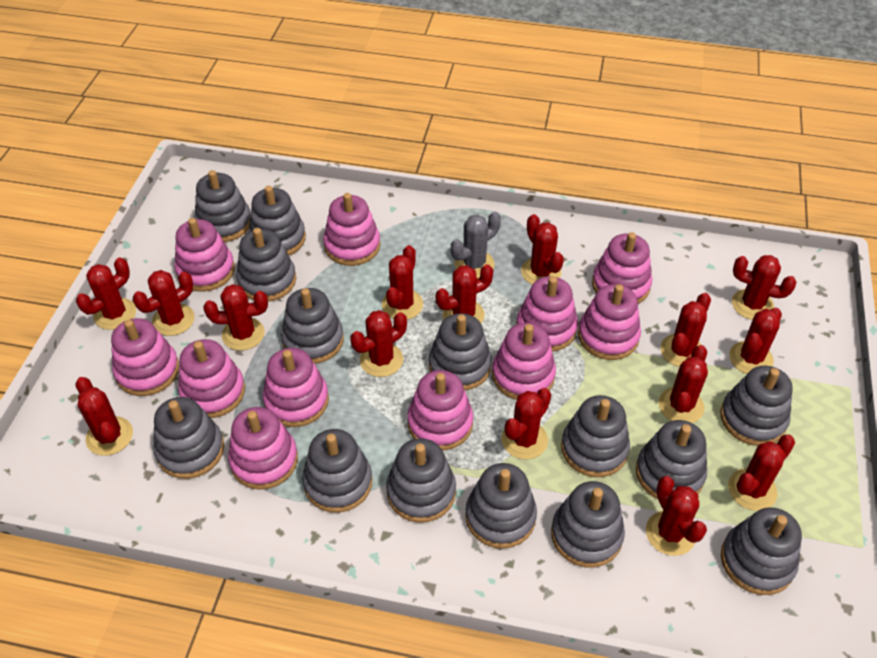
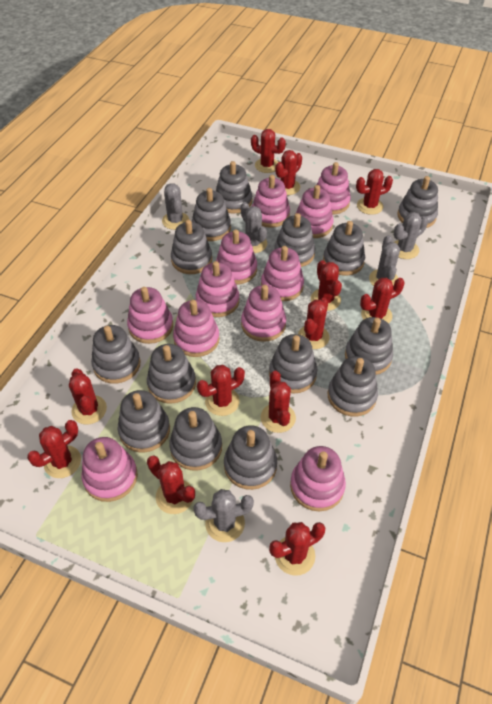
grey cactus: [451,212,501,279] = 1 -> [162,183,189,230] [193,489,254,542] [241,202,267,253] [369,235,400,286] [393,212,428,259] = 5
red cactus: [76,258,136,330] [76,377,133,456] [133,270,195,336] [203,284,268,350] [350,310,407,377] [382,245,423,320] [436,264,493,323] [501,388,551,459] [521,214,564,285] [646,476,707,556] [659,345,708,423] [660,293,711,367] [728,434,795,511] [729,308,782,374] [732,255,796,320] = 15 -> [27,420,81,478] [69,369,107,424] [147,456,195,514] [197,365,245,416] [251,129,286,173] [261,371,296,433] [269,522,326,576] [275,150,302,195] [298,298,329,349] [311,260,342,311] [356,169,393,215] [360,278,404,324] = 12

